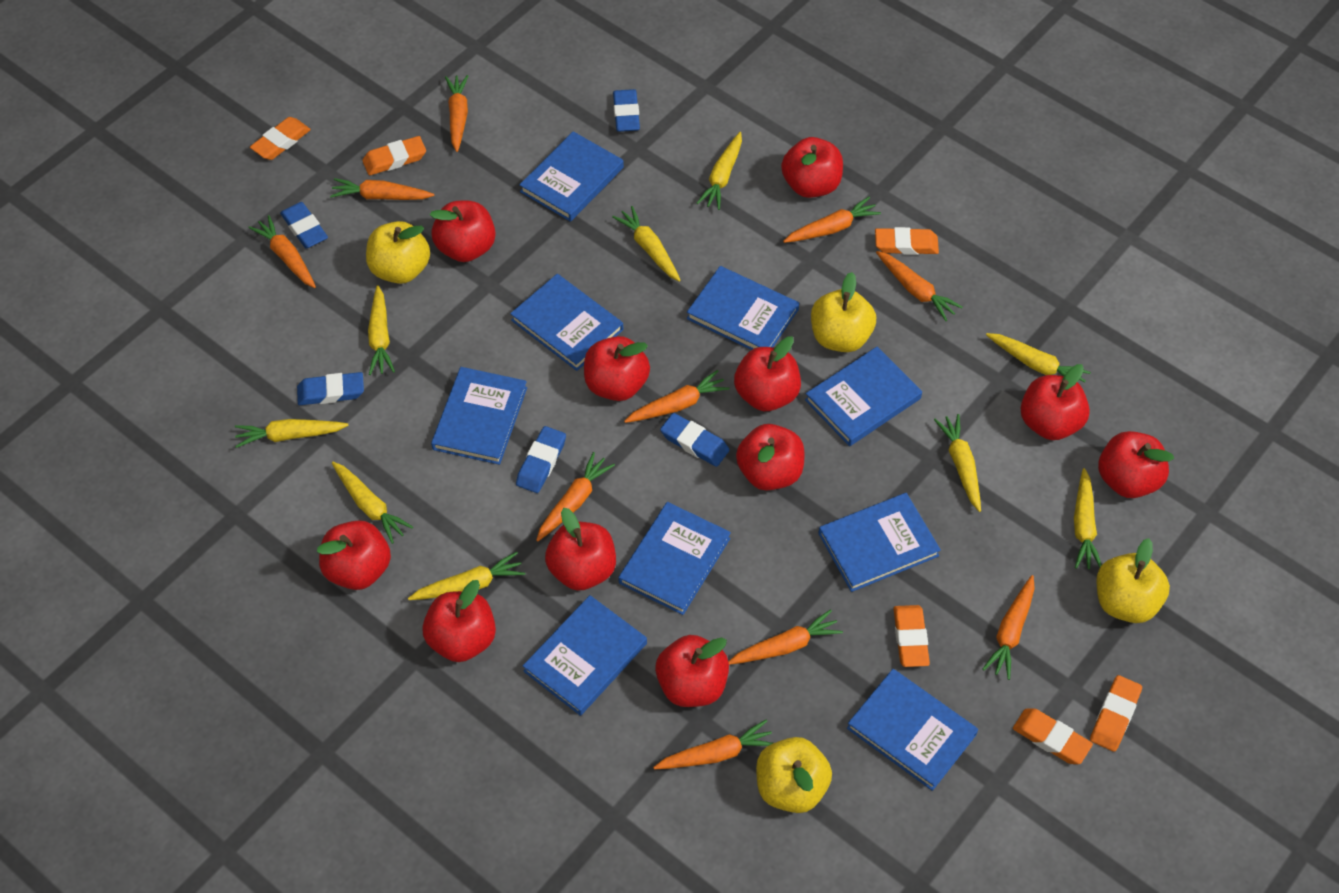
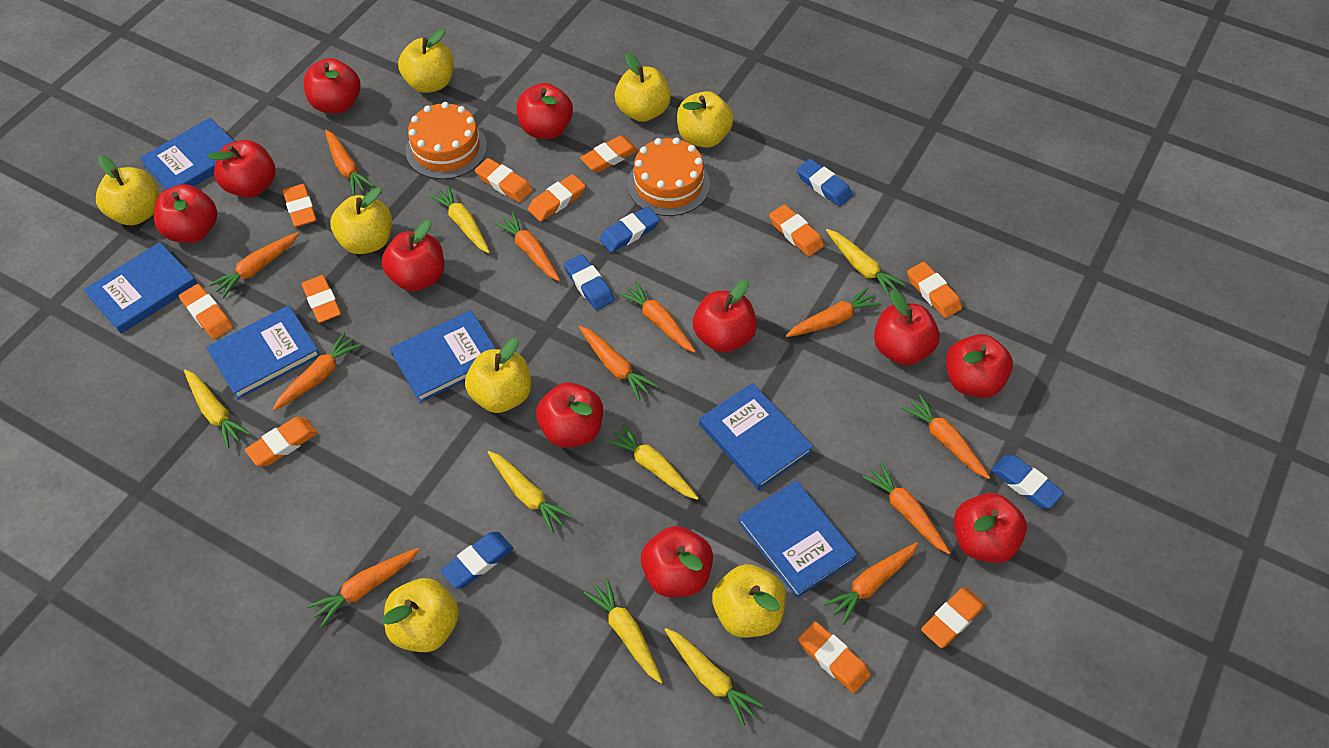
blue book: [431,367,527,465] [510,274,623,371] [519,131,624,222] [523,595,647,716] [618,502,731,615] [687,266,799,350] [805,347,922,446] [818,493,941,592] [847,669,978,791] = 9 -> [84,242,197,334] [140,118,234,190] [206,305,320,399] [390,310,496,402] [699,383,813,490] [738,481,857,598] = 6
orange cake: none = 0 -> [406,102,487,179] [627,137,710,216] = 2
orange carrot: [248,215,316,288] [330,178,434,200] [445,75,468,152] [536,452,615,541] [624,370,730,423] [653,719,773,769] [728,609,843,665] [783,197,881,243] [876,251,963,321] [982,575,1035,680] = 10 -> [209,232,299,298] [273,332,361,411] [307,548,420,627] [325,130,374,196] [494,212,560,281] [579,326,658,400] [618,281,696,353] [786,287,881,337] [824,542,918,625] [862,462,951,554] [902,395,990,479] = 11
orange eraser: [250,117,311,160] [363,136,426,175] [875,227,939,255] [894,605,930,667] [1013,708,1093,764] [1090,675,1142,752] = 6 -> [179,284,233,339] [245,417,318,466] [283,184,317,227] [301,275,341,323] [475,158,533,203] [528,174,586,221] [580,135,638,173] [769,204,824,256] [798,621,871,693] [907,262,962,318] [921,587,985,648] = 11
yellow apple: [366,221,430,284] [756,737,832,813] [811,272,876,352] [1096,538,1170,623] = 4 -> [96,155,159,225] [330,187,392,254] [382,578,459,652] [398,29,454,93] [465,338,531,413] [615,53,671,122] [677,91,734,148] [712,564,786,638] = 8
yellow carrot: [235,419,349,448] [332,462,413,544] [368,285,395,375] [408,552,525,600] [612,206,681,282] [697,132,742,210] [934,414,981,512] [986,333,1091,382] [1074,468,1102,569] = 9 -> [184,369,251,448] [429,185,490,253] [487,451,573,533] [583,578,662,683] [606,424,699,500] [665,628,764,726] [826,229,906,297] = 7

